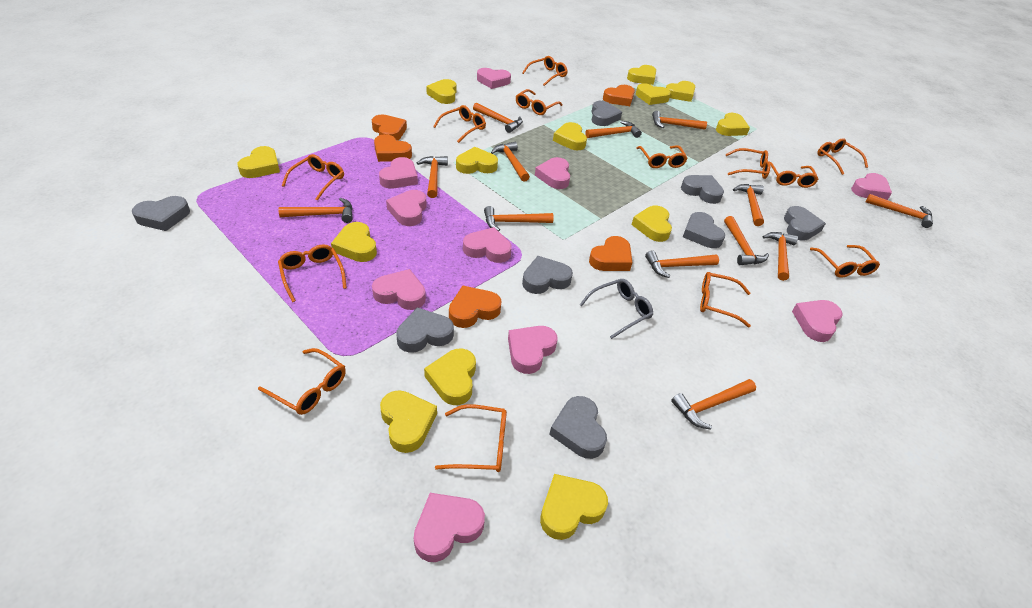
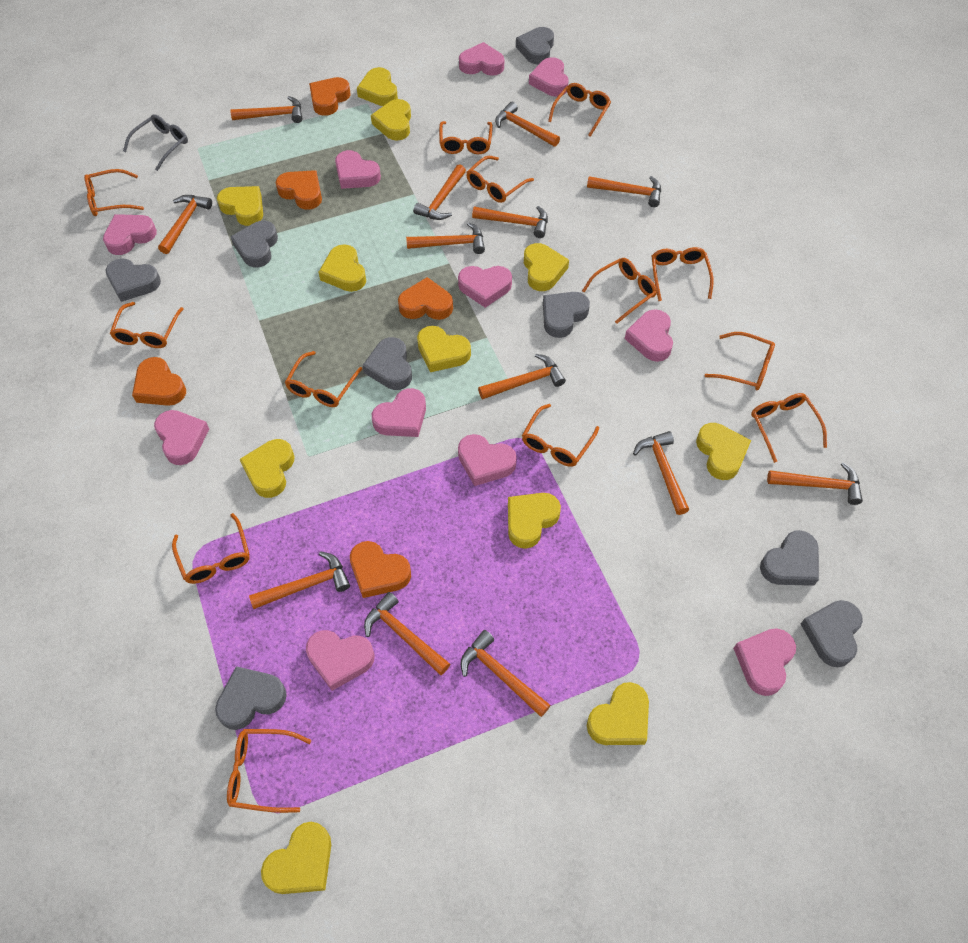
pink heart: [372,269,426,310] [379,157,418,189] [386,190,427,226] [414,493,485,562] [463,227,512,263] [477,68,511,89] [508,326,558,374] [535,157,570,189] [792,300,842,342] [851,173,892,200] = 10 -> [103,214,157,255] [154,410,209,465] [306,630,375,691] [335,150,381,189] [372,388,426,437] [458,266,512,308] [458,434,517,486] [459,42,504,76] [529,57,569,97] [625,310,673,362] [733,628,796,696] = 11
yellow heart: [238,146,280,178] [331,222,377,262] [380,390,437,453] [424,348,476,405] [426,79,456,104] [456,147,498,174] [540,474,608,540] [553,122,587,150] [627,65,656,85] [632,206,672,242] [636,83,671,105] [666,81,695,102] [716,113,750,136] = 13 -> [217,186,263,226] [240,439,295,498] [261,822,331,894] [319,244,366,292] [357,67,398,106] [371,99,411,141] [417,326,471,372] [508,493,561,549] [524,243,569,291] [587,682,649,745] [696,423,751,480] = 11

